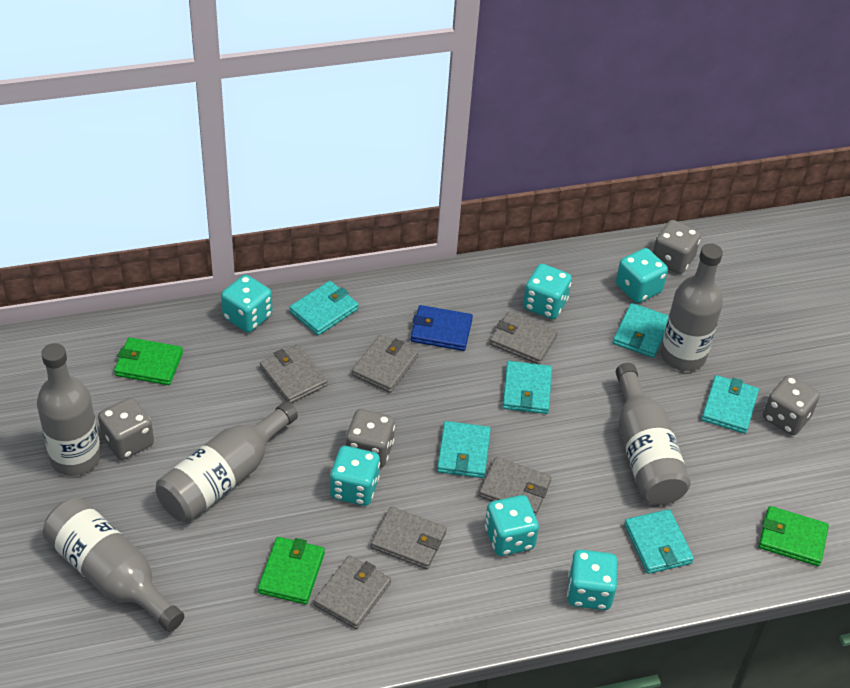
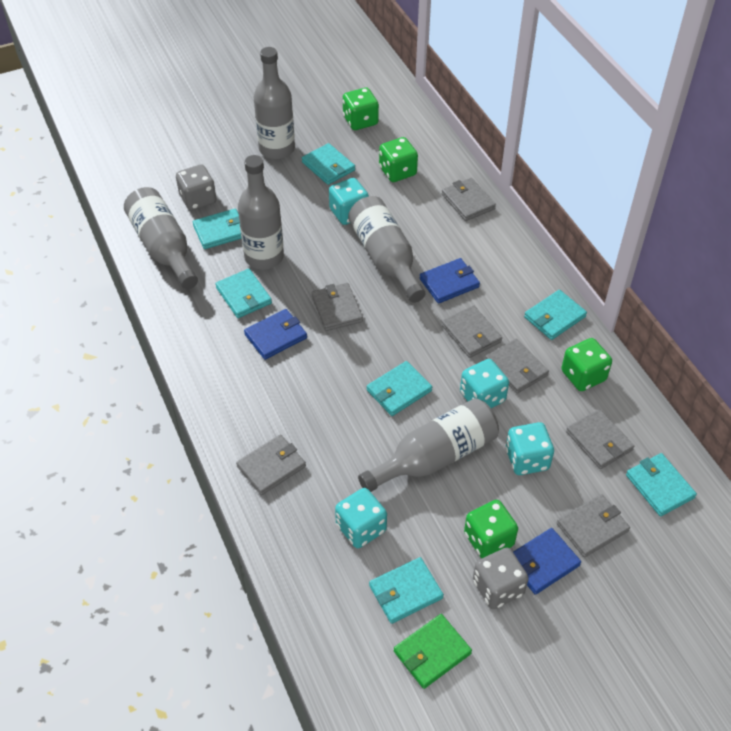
blue wallet: [411,305,473,351] = 1 -> [244,309,307,360] [420,258,480,304] [513,528,581,595] = 3
green dice: none = 0 -> [343,88,379,130] [379,137,418,182] [464,500,518,558] [561,338,612,391] = 4
green wallet: [114,337,183,385] [258,537,325,604] [759,506,829,566] = 3 -> [394,614,472,689] = 1
grey dice: [98,397,154,460] [346,409,395,468] [653,220,701,274] [763,375,820,435] = 4 -> [176,164,216,211] [473,548,529,609] = 2
grey wallet: [260,345,328,404] [314,555,391,629] [352,334,418,393] [371,506,447,569] [479,457,552,516] [490,312,558,364] = 6 -> [236,434,306,495] [311,283,363,331] [441,305,502,358] [442,178,496,221] [485,339,549,394] [556,494,630,557] [566,409,634,469] = 7
turquoise dice: [221,275,272,332] [330,446,380,506] [485,495,539,556] [523,264,572,319] [567,550,618,610] [616,248,668,303] = 6 -> [329,178,369,225] [335,488,387,548] [460,359,509,408] [506,422,554,475] = 4
turquoise wallet: [289,281,359,335] [437,421,491,478] [502,361,552,414] [613,303,669,358] [624,509,694,574] [701,375,759,434] = 6 -> [193,209,241,249] [215,269,272,318] [302,143,355,185] [367,361,432,416] [369,557,444,624] [524,290,587,340] [626,453,697,516] = 7

